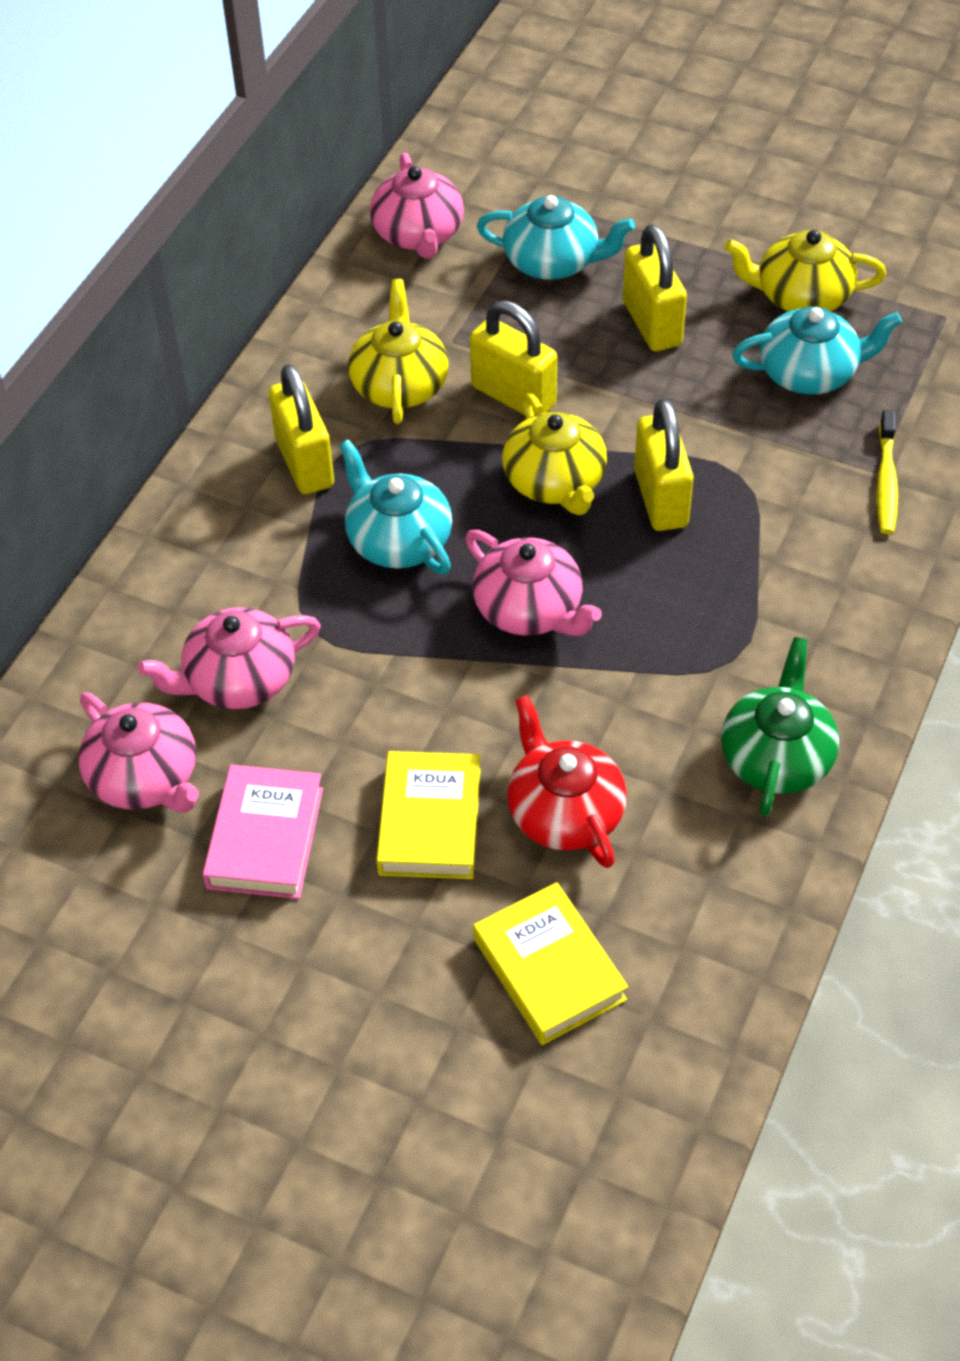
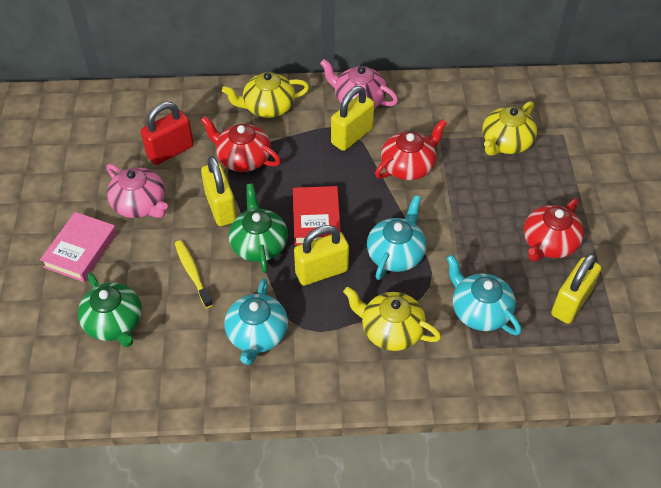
green teapot: [721,637,839,816] = 1 -> [78,272,142,347] [229,184,288,273] = 2
pink teapot: [78,692,199,813] [138,607,321,709] [370,153,464,259] [465,530,602,636] = 4 -> [106,164,168,218] [320,59,398,108] = 2
red book: none = 0 -> [293,186,341,246] = 1
red padlock: none = 0 -> [141,102,194,165] = 1
red teapot: [507,695,627,868] = 1 -> [200,116,281,172] [375,119,447,180] [524,198,584,261] = 3
yellow book: [376,751,481,879] [473,882,628,1045] = 2 -> none = 0

